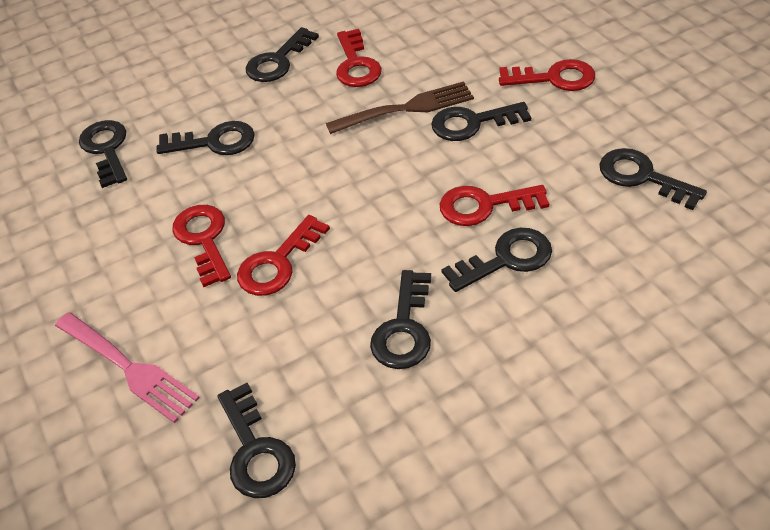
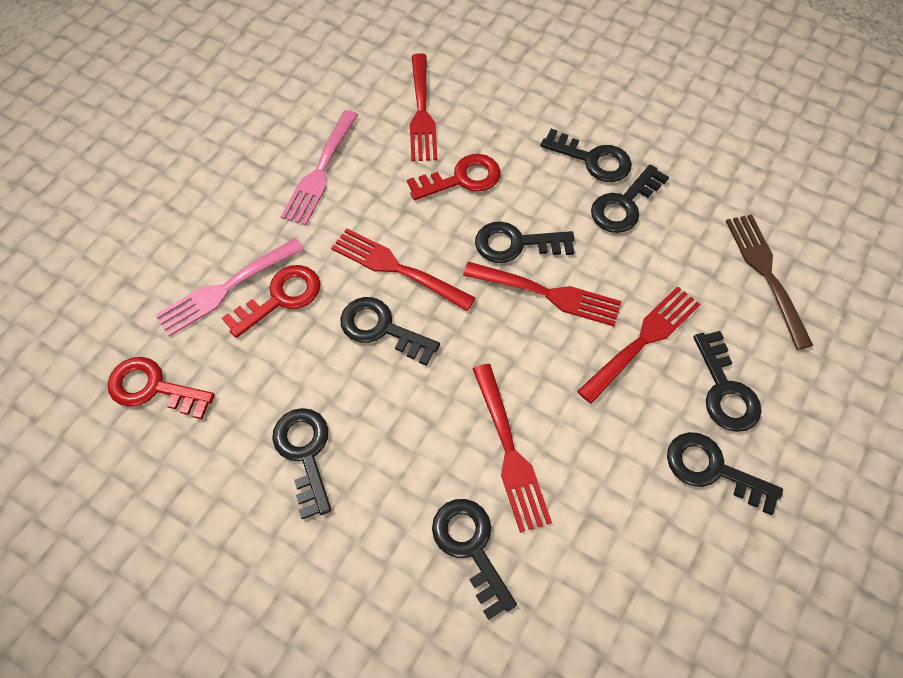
pink fork: [55,312,200,423] = 1 -> [155,238,304,337] [281,110,358,226] = 2
red fork: none = 0 -> [331,228,476,311] [410,53,437,161] [463,262,621,326] [473,364,552,533] [577,286,700,404] = 5
red key: [172,205,231,287] [237,215,330,296] [336,29,382,87] [440,185,549,226] [499,59,595,91] = 5 -> [108,357,215,419] [222,265,320,338] [407,154,501,200] = 3

